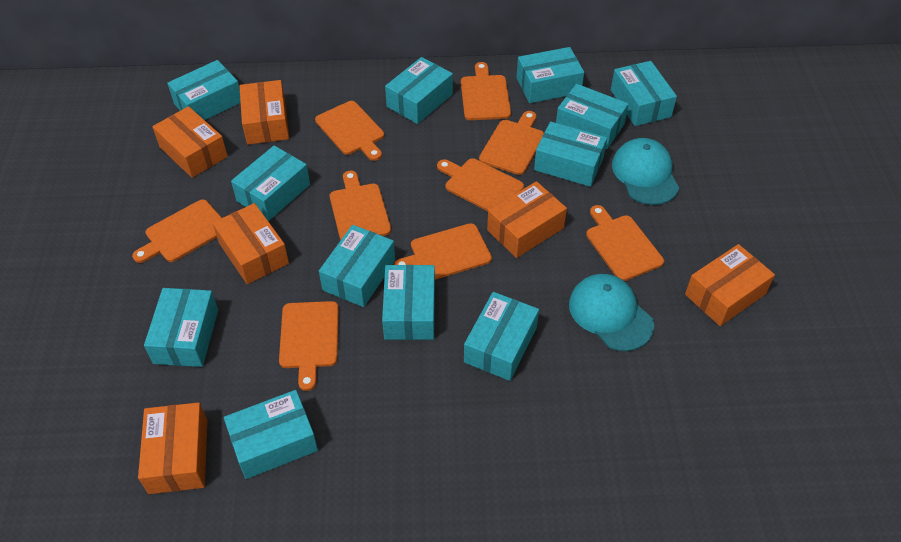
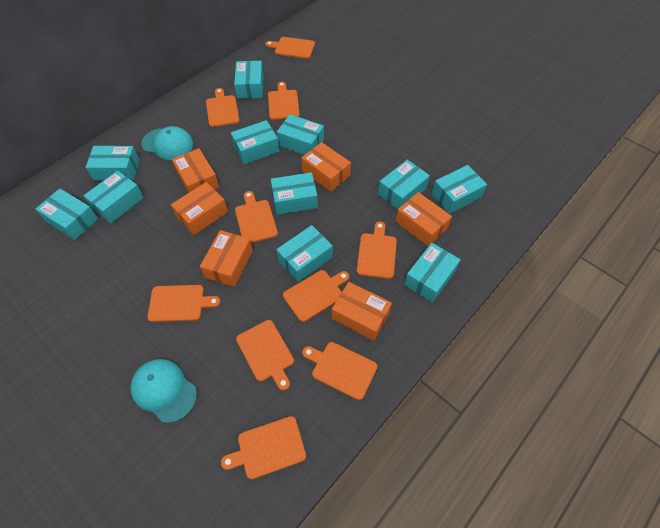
orange cutting board: [132,200,222,263] [279,301,339,391] [315,101,384,161] [330,171,391,240] [394,223,492,280] [437,158,524,211] [461,62,511,120] [479,111,544,175] [586,205,664,281] = 9 -> [147,285,220,322] [206,88,240,127] [221,416,306,479] [235,191,278,243] [236,320,294,391] [265,37,315,59] [268,82,300,120] [283,270,349,322] [302,342,377,400] [357,222,397,279] = 10
turquoise box: [144,288,218,367] [167,60,241,120] [224,390,318,479] [231,145,310,221] [319,225,395,307] [382,265,435,340] [385,57,453,124] [464,292,539,381] [516,47,584,103] [534,122,607,187] [556,84,629,149] [611,61,677,126] = 12 -> [35,189,98,240] [83,170,144,223] [86,146,140,181] [231,120,279,164] [234,61,264,99] [271,172,318,215] [276,225,333,282] [277,114,324,155] [378,160,430,209] [404,243,461,303] [431,165,487,214] = 11

